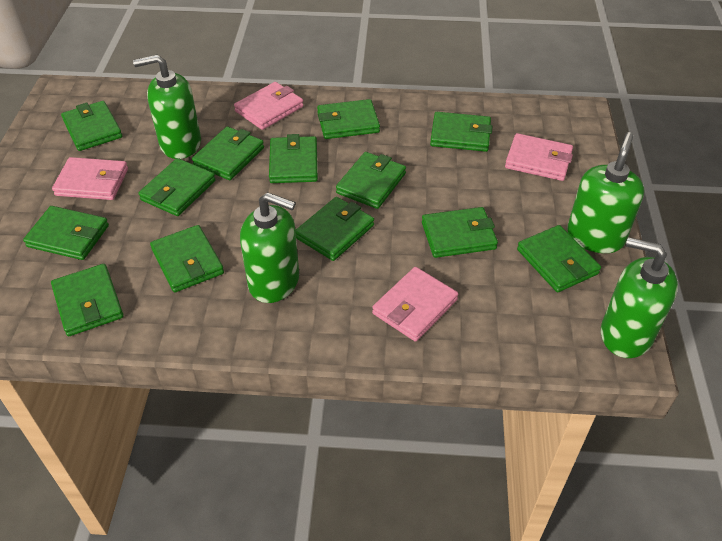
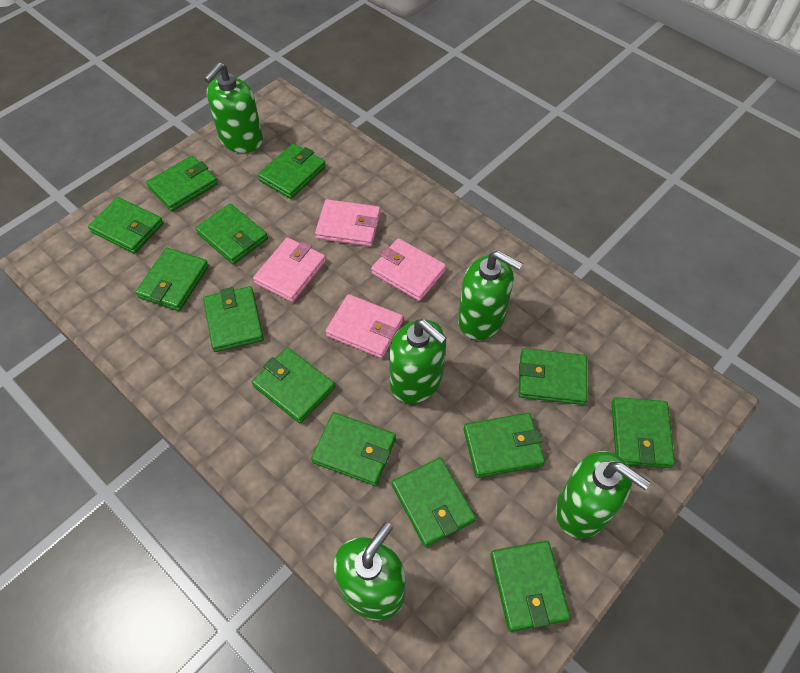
green soap dispenser: [133,55,201,159] [240,192,299,303] [567,132,644,253] [601,237,678,358] = 4 -> [204,62,263,153] [333,522,406,620] [389,319,447,403] [458,250,523,340] [556,451,650,539] = 5

